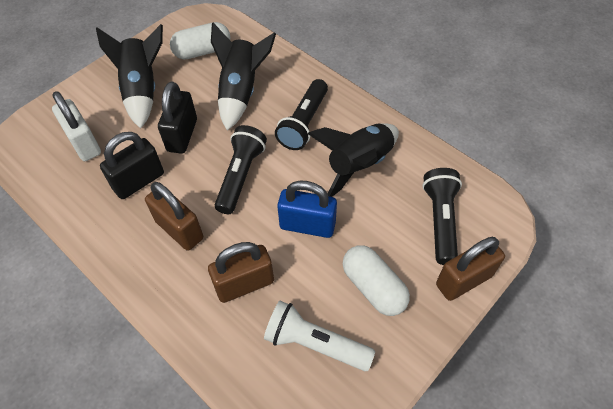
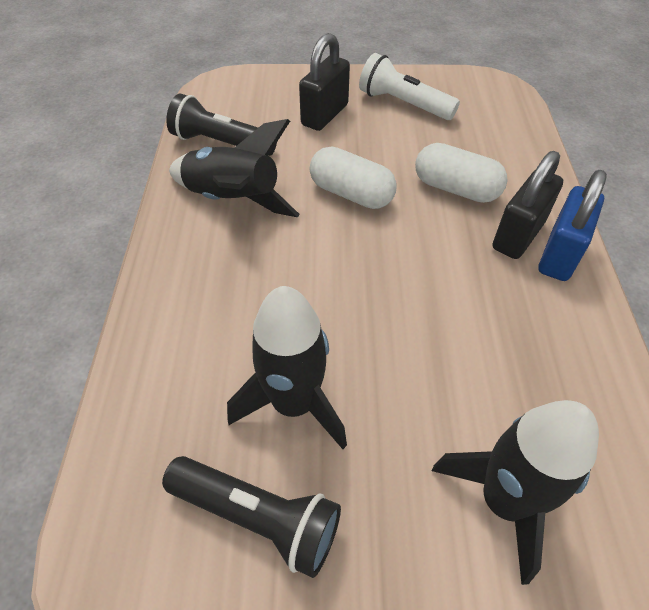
black flashlight: [215,125,267,214] [275,79,328,150] [422,168,462,265] = 3 -> [162,456,341,578] [166,94,277,156] = 2
brown padlock: [145,182,203,251] [208,242,274,303] [436,237,505,301] = 3 -> none = 0
white padlock: [52,91,101,161] = 1 -> none = 0

